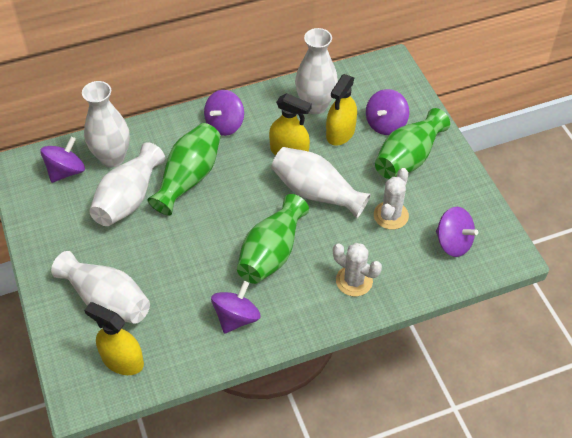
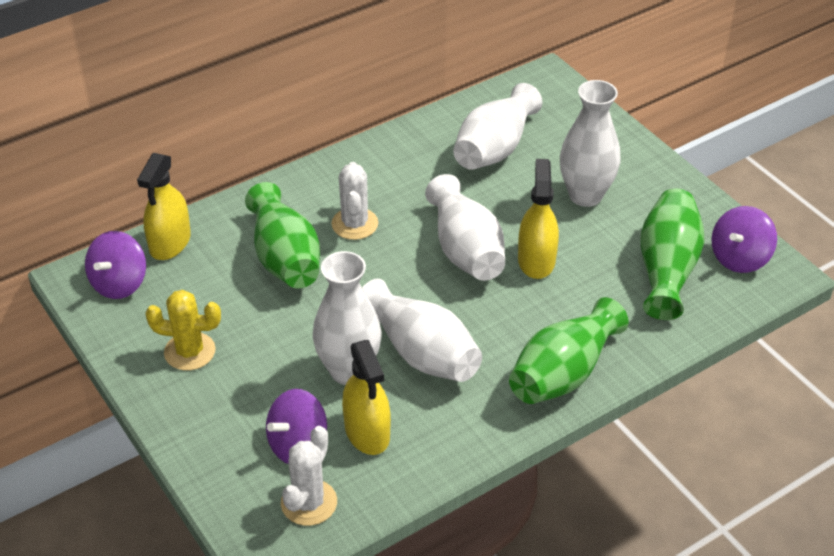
purple spinning top: [40,137,85,183] [204,90,244,136] [211,281,261,334] [366,89,409,135] [436,207,478,257] = 5 -> [85,231,146,299] [266,389,327,464] [711,206,777,273] = 3
yellow cactus: none = 0 -> [145,290,221,370] = 1

